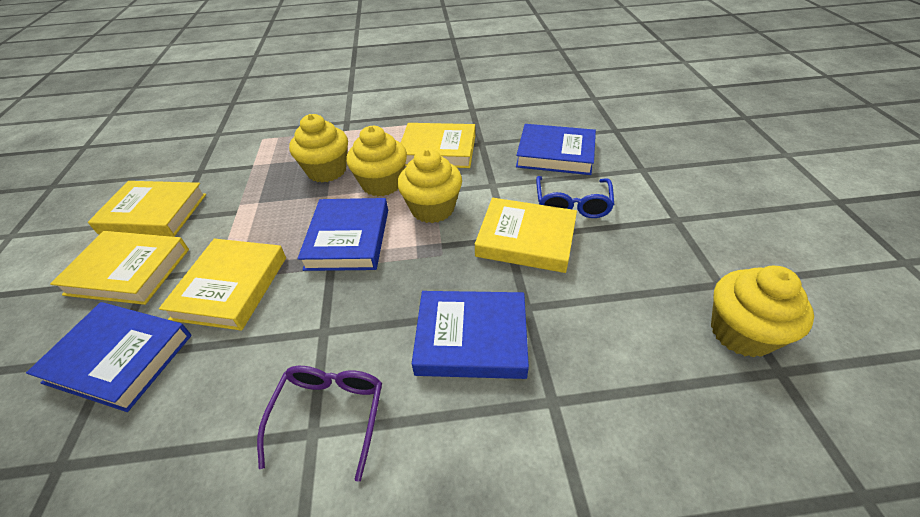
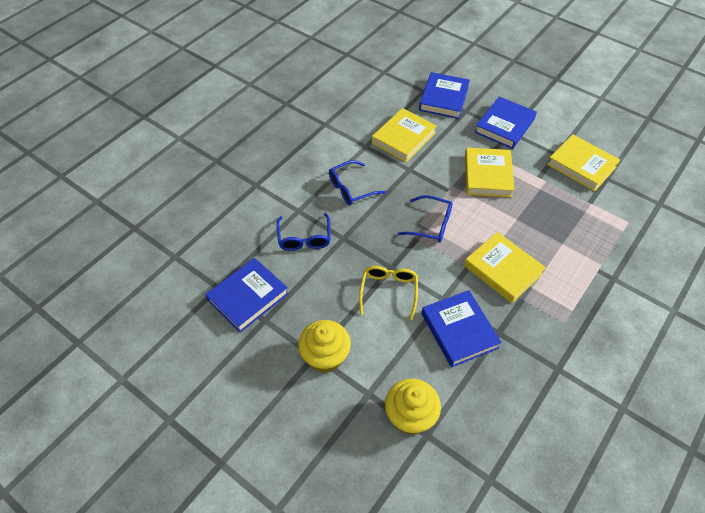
blue glasses: [536,176,614,218] = 1 -> [276,213,331,251] [329,160,386,205] [398,195,453,243] = 3
purple glasses: [257,366,382,482] = 1 -> none = 0
yellow book: [50,231,189,305] [88,181,206,237] [159,239,286,331] [401,123,475,168] [475,198,577,273] = 5 -> [372,108,437,162] [464,232,546,303] [465,148,515,197] [547,134,620,191] = 4
yellow cupcake: [289,114,348,182] [346,126,407,196] [397,148,462,223] [711,266,814,357] = 4 -> [298,320,351,373] [385,379,441,435] = 2
yellow glasses: none = 0 -> [359,266,418,320] = 1

